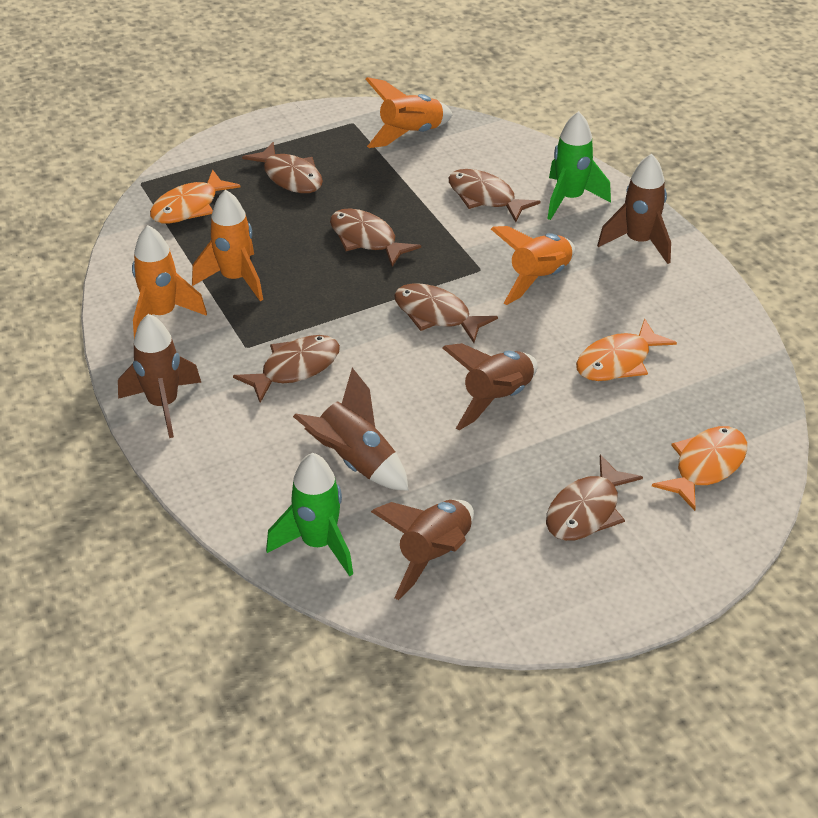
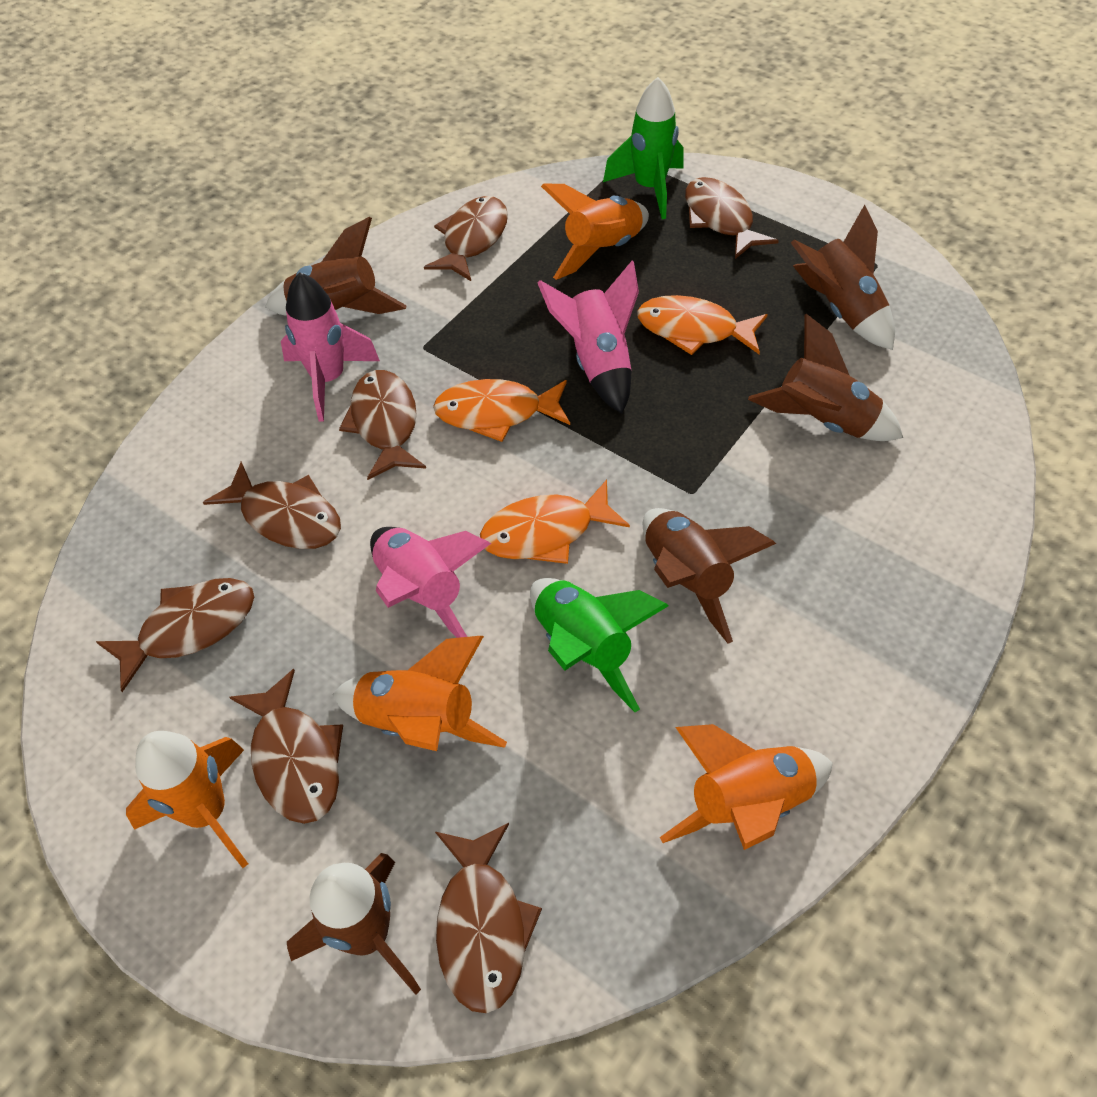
brown fish: [233,335,340,403] [242,142,323,193] [330,209,421,267] [394,283,498,343] [449,169,541,222] [546,455,643,541] = 6 -> [96,578,254,692] [203,462,341,549] [229,669,343,824] [339,370,426,480] [424,196,508,281] [435,823,542,1013] [685,177,779,259] = 7
pink rocket: none = 0 -> [281,272,380,422] [370,527,491,638] [537,261,639,414] = 3

